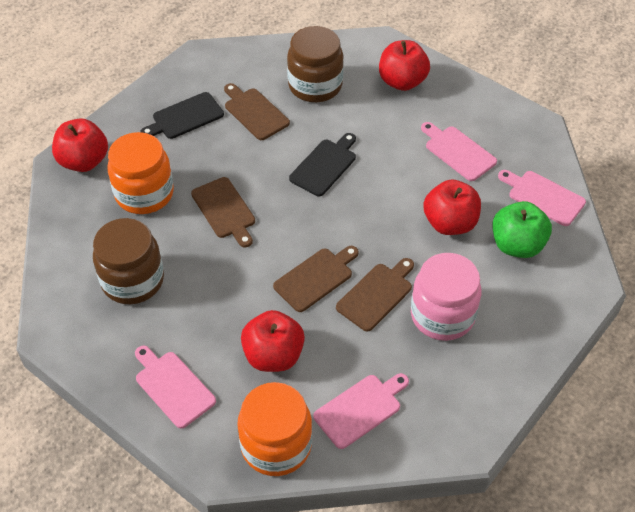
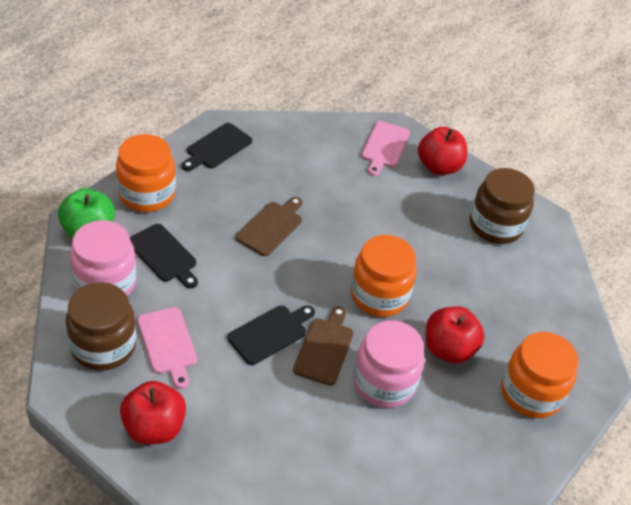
black cutting board: [140,92,224,139] [289,133,356,196] = 2 -> [130,224,198,288] [182,123,252,171] [227,305,315,365] = 3
brown cutting board: [191,177,255,247] [224,83,290,140] [273,246,359,312] [336,258,414,331] = 4 -> [236,197,302,256] [293,306,354,386] = 2
orange jar: [107,132,174,214] [237,382,312,476] = 2 -> [116,134,176,212] [350,235,417,317] [501,332,579,418] = 3
pink cutting board: [135,346,216,429] [313,373,409,449] [421,122,497,181] [498,170,586,226] = 4 -> [137,307,197,389] [362,121,410,176] = 2
pink jar: [411,253,481,341] = 1 -> [70,220,137,296] [353,320,425,408] = 2
red apple: [52,118,108,172] [241,310,305,372] [379,40,430,91] [423,180,481,235] = 4 -> [120,381,186,445] [418,127,467,175] [426,306,485,364] = 3

